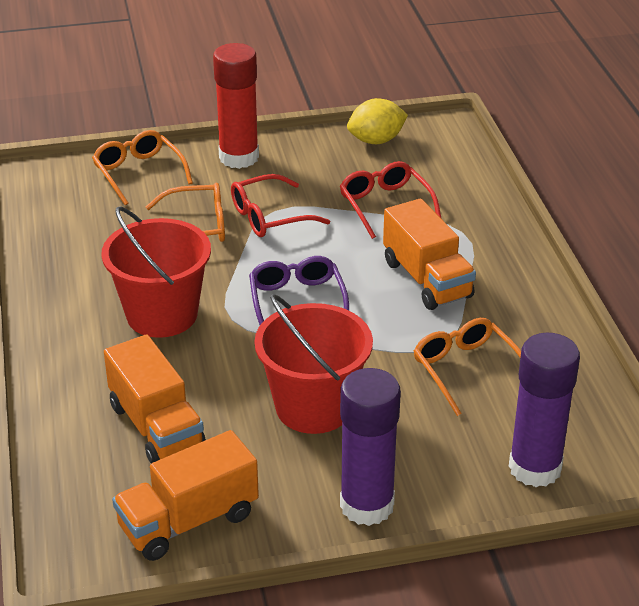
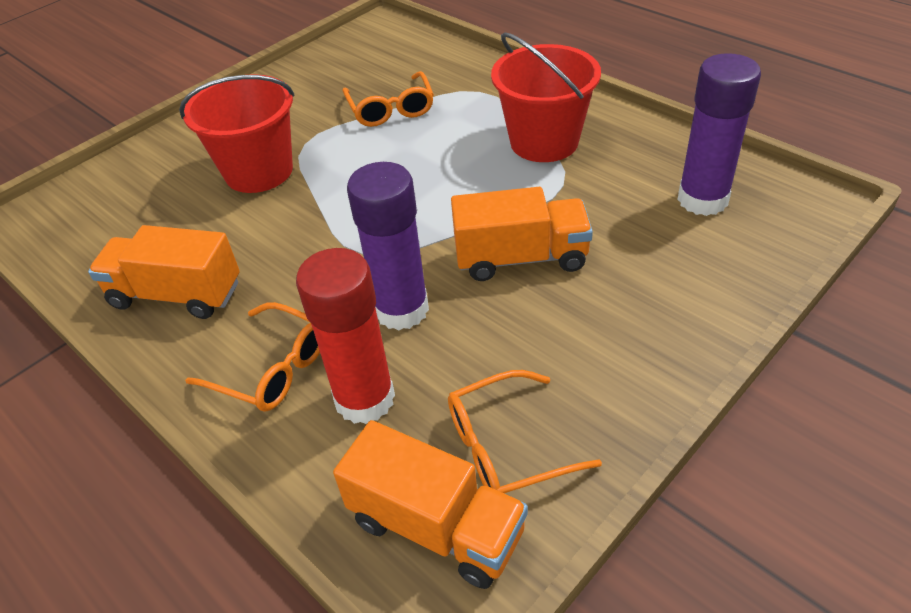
purple glasses: [249,256,349,325] = 1 -> none = 0
red glasses: [231,174,330,237] [340,161,442,239] = 2 -> none = 0
yellow lemon: [347,98,408,144] = 1 -> none = 0

